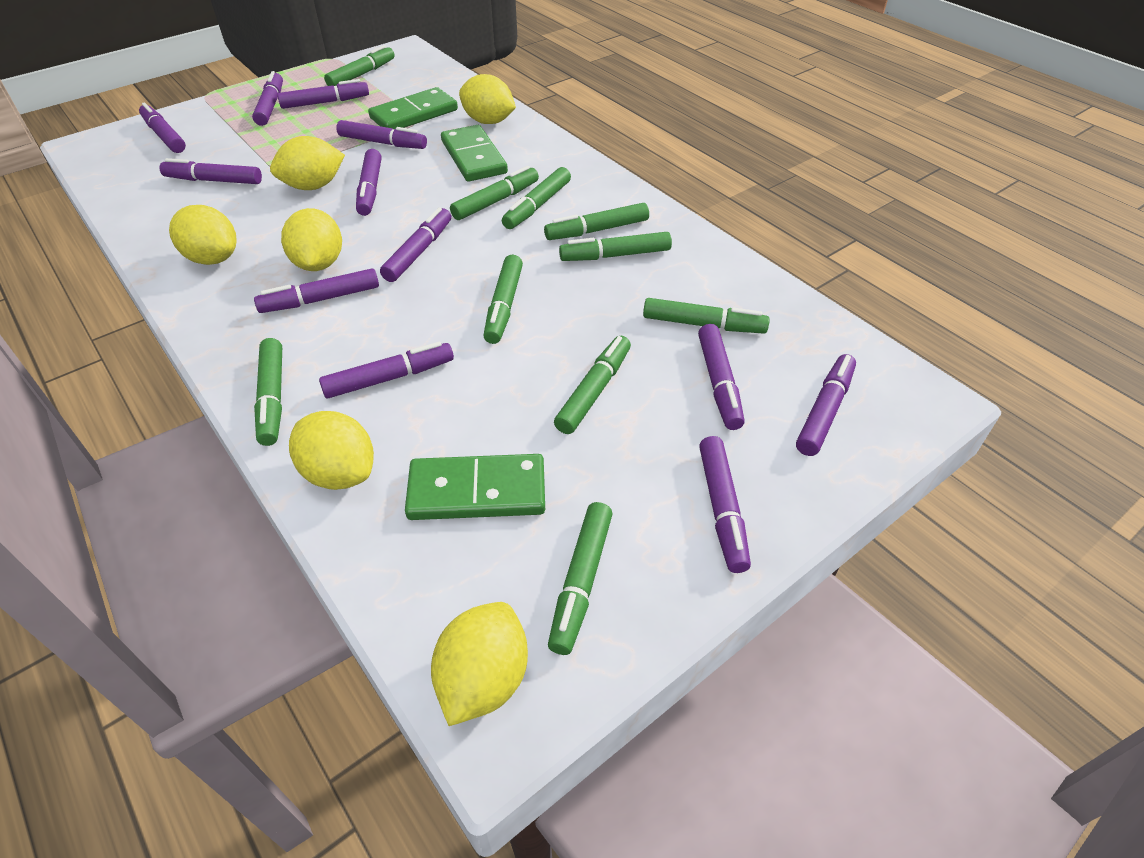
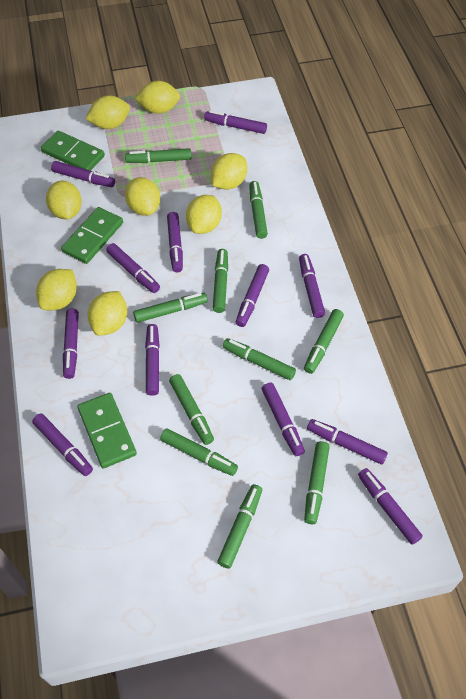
yellow lemon: [169,205,237,265] [270,136,345,190] [281,208,342,271] [289,411,374,490] [431,602,528,726] [459,74,516,124] = 6 -> [36,269,77,310] [46,180,82,219] [85,95,130,129] [88,291,127,336] [125,177,160,216] [135,81,180,114] [186,195,222,234] [211,153,247,190] = 8

